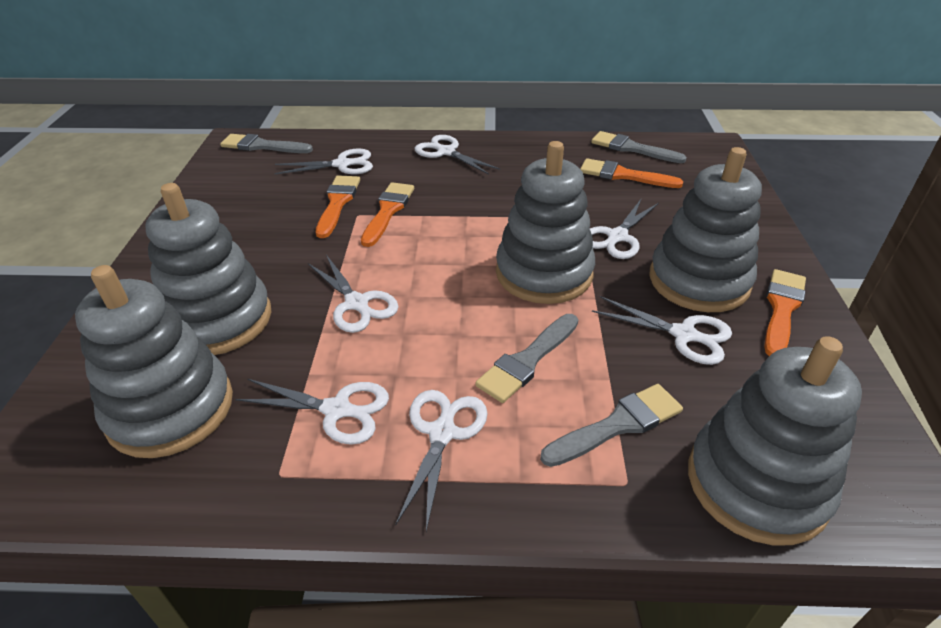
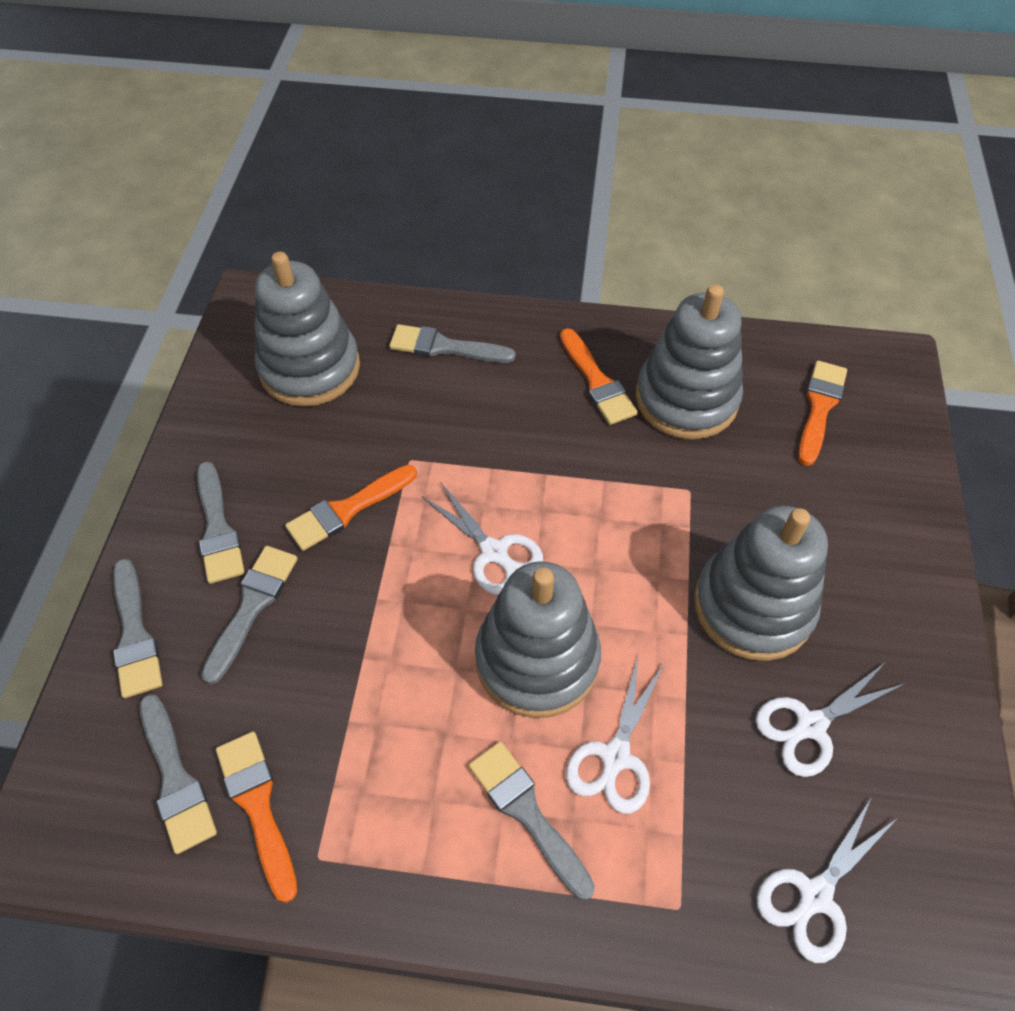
grey brush: [220,134,313,153] [475,314,578,403] [540,384,683,467] [591,131,687,163] = 4 -> [113,559,162,698] [140,694,217,854] [197,461,245,584] [201,546,298,684] [389,324,516,363] [468,741,595,900] = 6
grey stacking toy: [75,265,233,458] [145,183,271,355] [496,141,595,304] [649,147,762,312] [688,336,862,546] = 5 -> [255,252,360,407] [475,561,601,718] [636,284,743,439] [694,506,828,661] = 4
white scissors: [235,379,389,445] [274,148,373,174] [308,255,399,333] [395,390,488,531] [415,135,500,175] [590,199,659,259] [592,296,732,365] = 7 -> [422,482,543,595] [566,654,664,814] [755,663,906,777] [756,797,897,963] = 4

